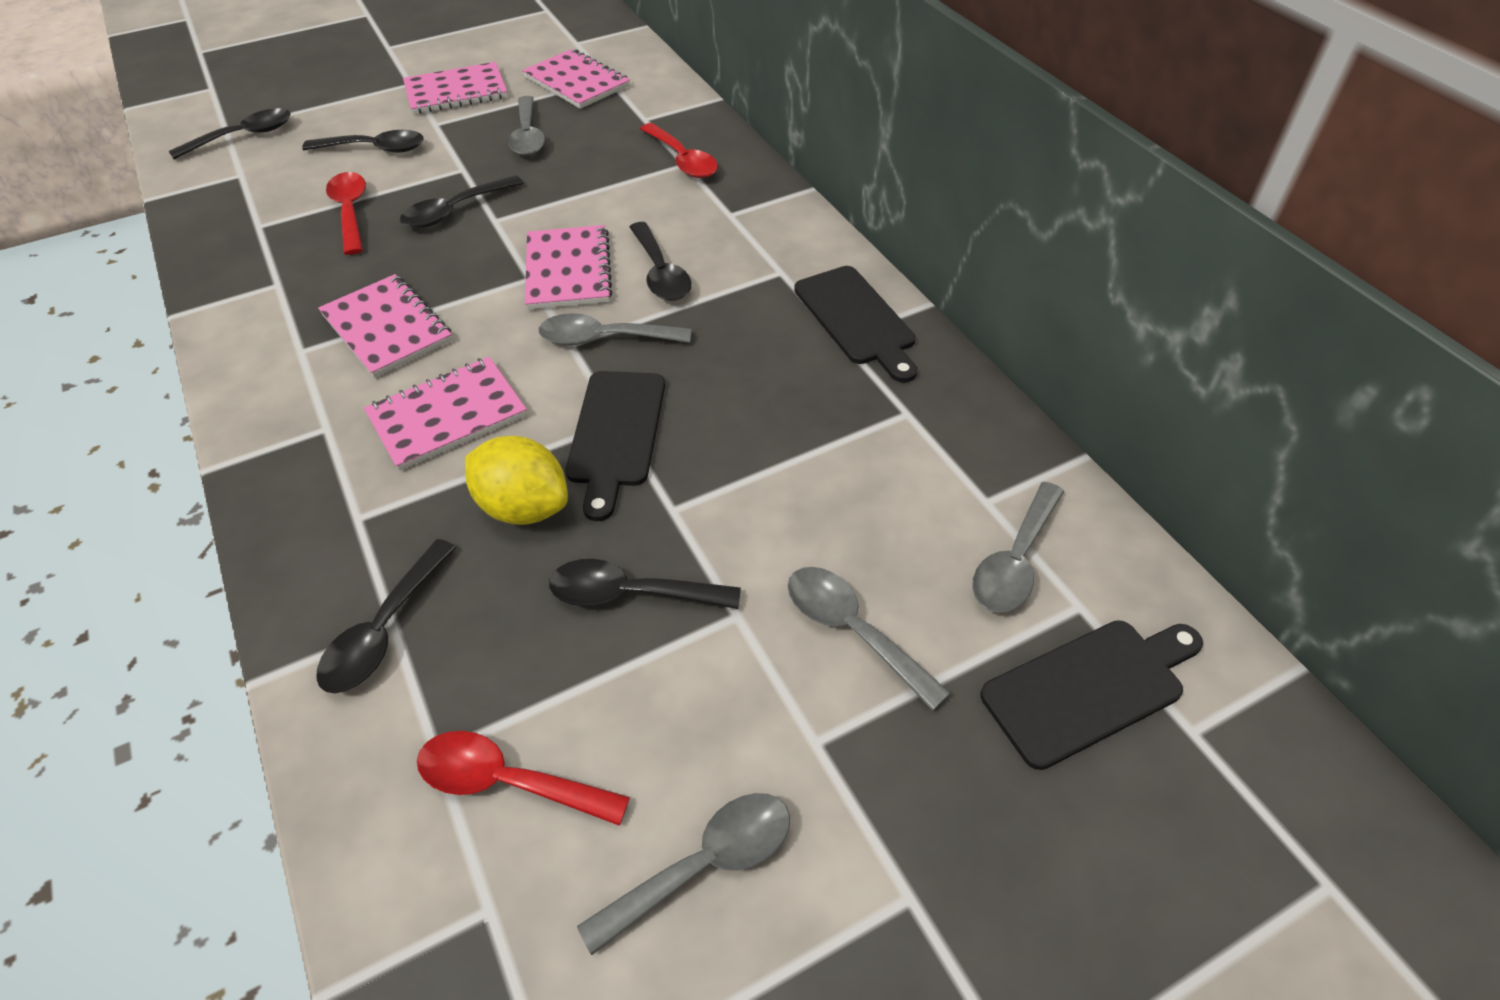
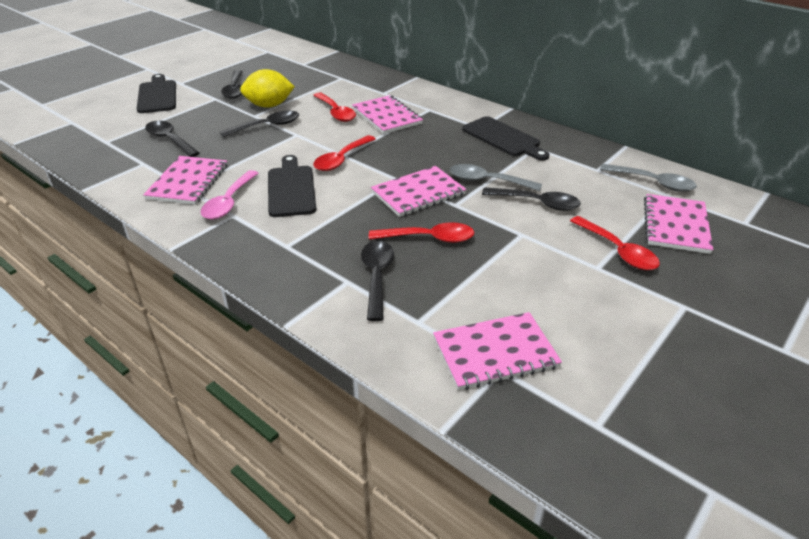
black spoon: [169,108,291,159] [302,130,424,153] [316,539,456,693] [400,175,523,228] [549,559,741,609] [630,222,691,301] = 6 -> [145,121,199,157] [219,111,299,137] [221,70,243,99] [361,241,394,321] [482,187,581,211] = 5
grey spoon: [508,96,545,156] [539,313,691,345] [577,793,790,955] [788,567,950,711] [972,482,1064,613] = 5 -> [450,164,542,191] [600,164,697,192] = 2
pink spoon: none = 0 -> [201,170,259,219] = 1
red spoon: [326,172,366,255] [417,731,630,826] [640,123,718,178] = 3 -> [313,92,356,122] [313,135,376,171] [369,222,474,243] [570,216,660,270] = 4

